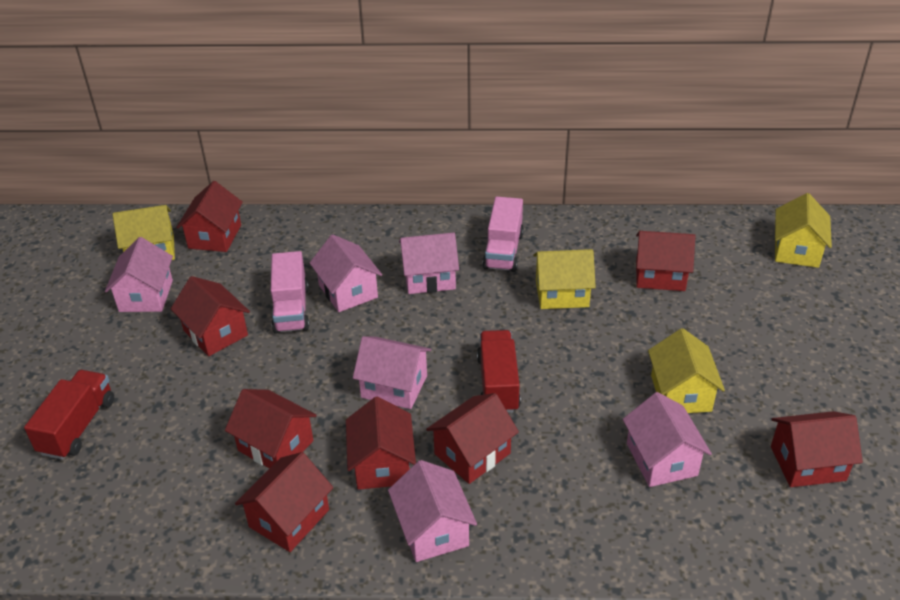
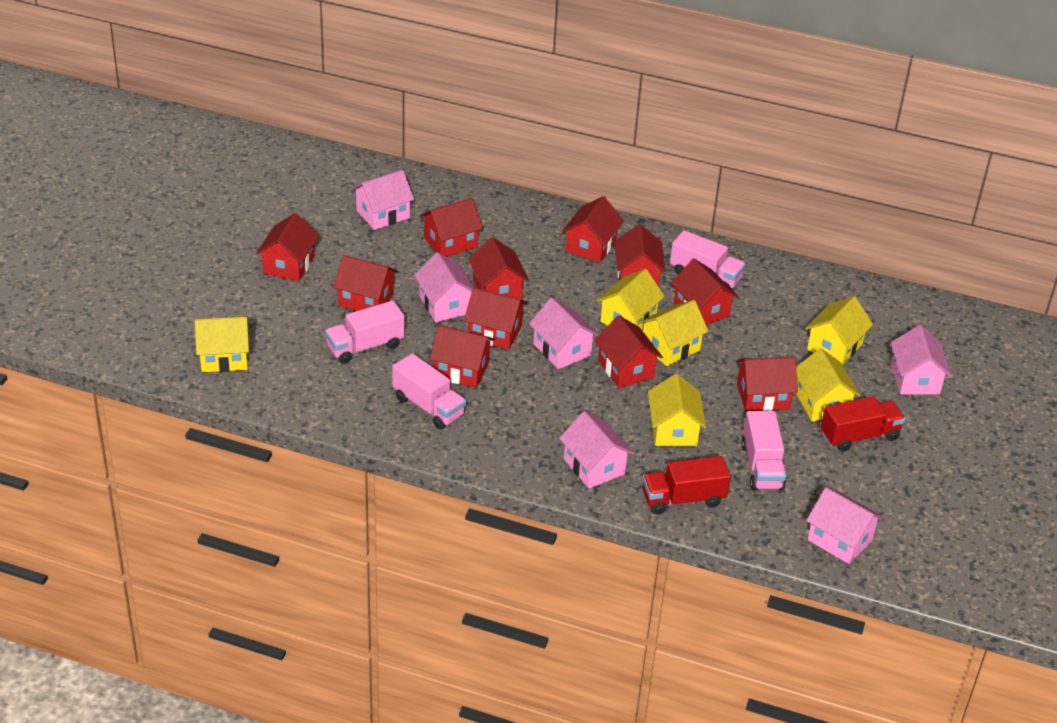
pink truck: [271,251,309,334] [483,197,524,272] = 2 -> [325,301,405,364] [392,353,466,429] [670,230,746,289] [741,411,786,490] = 4
red house: [171,276,250,356] [176,181,243,252] [225,389,317,469] [235,452,333,552] [346,397,416,490] [426,393,519,484] [636,231,695,291] [771,411,863,487] = 8 -> [256,213,319,281] [333,255,398,311] [420,198,483,257] [430,325,494,388] [464,288,527,350] [468,237,529,300] [562,196,624,263] [594,315,663,388] [614,224,666,287] [671,259,738,325] [736,357,798,412] = 11
yellow house: [112,205,175,260] [533,249,596,309] [648,328,725,413] [775,193,832,268] = 4 -> [194,317,249,372] [597,269,665,330] [638,300,709,366] [648,374,706,446] [796,348,860,421] [805,296,873,365] = 6

